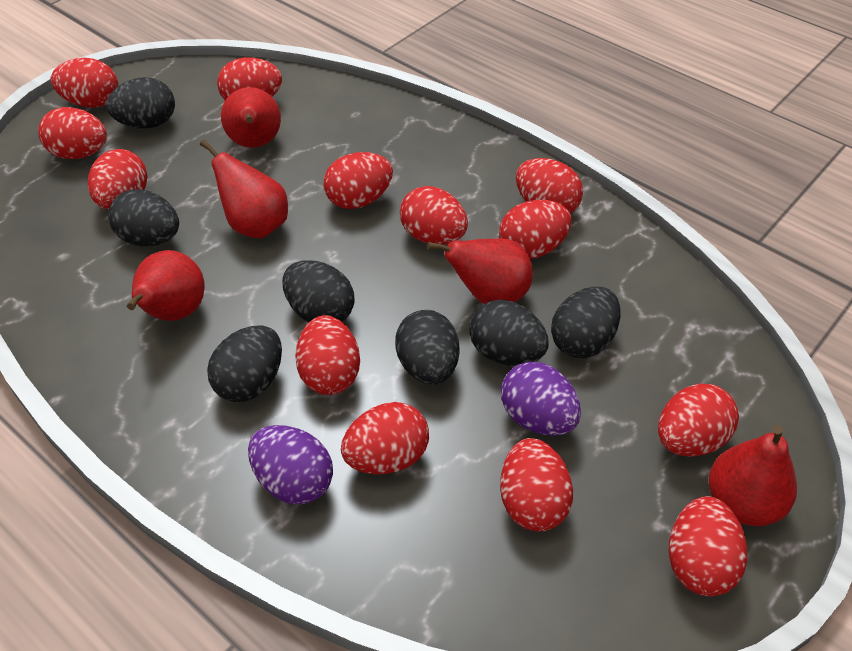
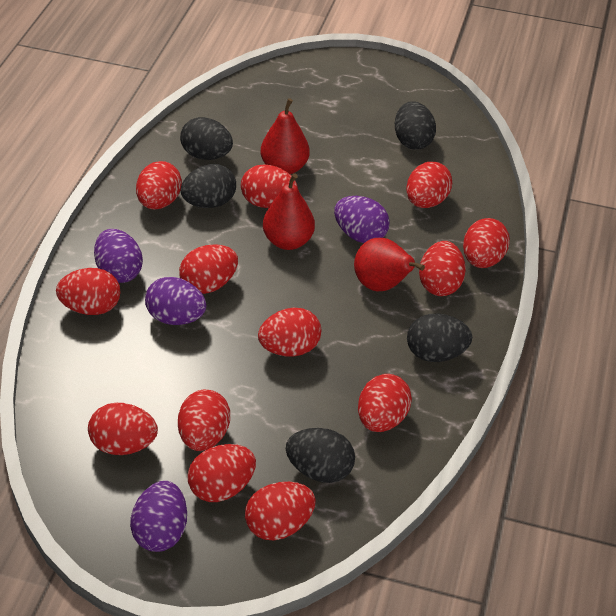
black egg: [106,77,175,129] [108,189,179,246] [207,325,282,402] [282,260,354,322] [395,310,459,385] [469,300,549,366] [551,287,621,358] = 7 -> [180,117,233,160] [181,164,236,208] [286,428,355,483] [395,101,436,150] [407,314,472,362] = 5
purple egg: [248,425,333,504] [501,362,581,436] = 2 -> [94,229,143,283] [130,481,187,552] [145,277,206,325] [334,196,390,243] = 4
red pear: [127,250,205,321] [200,140,288,239] [221,87,281,148] [427,238,533,304] [709,425,797,526] = 5 -> [261,98,310,174] [263,173,315,250] [354,238,425,291] = 3

